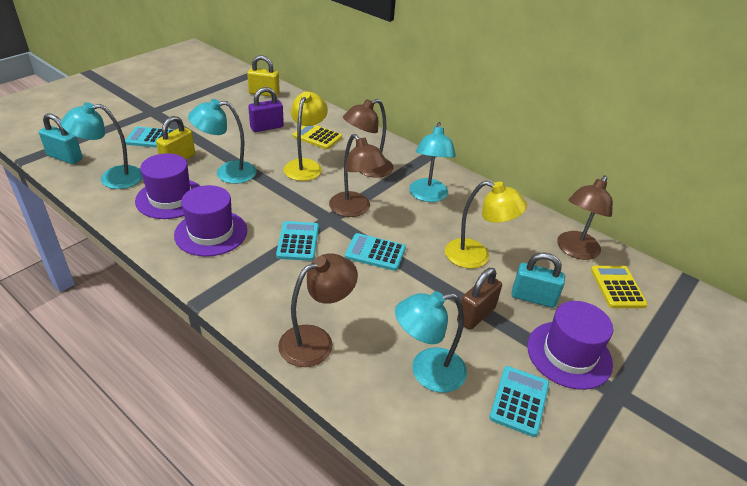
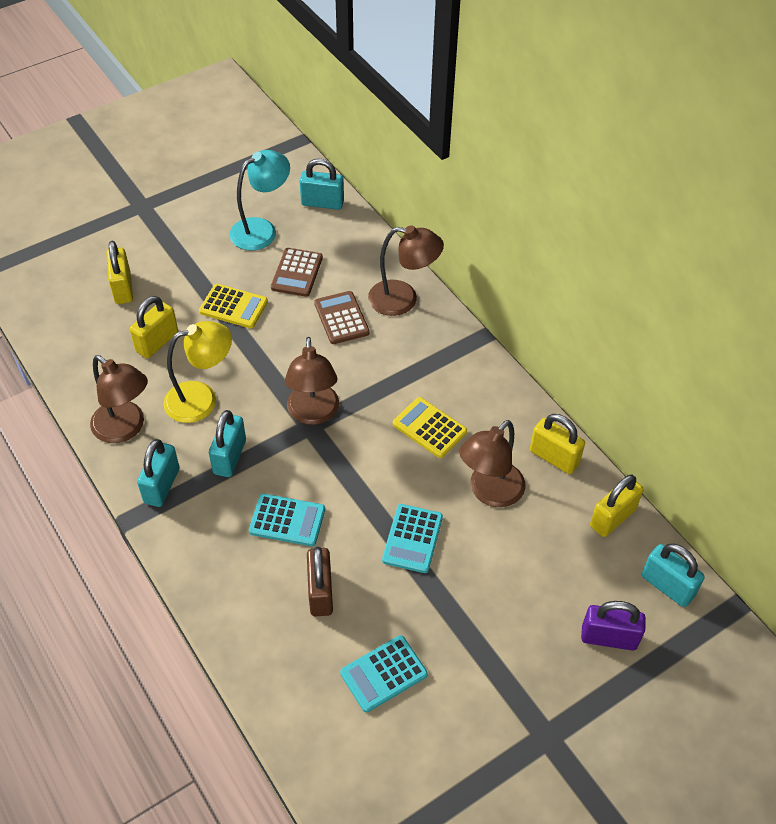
brown calculator: none = 0 -> [271,248,323,297] [314,291,370,344] = 2
purple hat: [135,153,200,219] [174,185,247,257] [527,301,613,390] = 3 -> none = 0
turquoise calculator: [125,126,174,148] [276,221,319,261] [345,233,406,271] [489,366,549,437] = 4 -> [249,494,325,546] [340,635,428,712] [382,504,443,573] = 3
turquoise lamp: [61,102,143,189] [188,99,257,184] [395,291,467,393] [409,122,456,202] = 4 -> [230,150,290,250] = 1
turquoise padlock: [39,113,83,164] [512,253,565,308] = 2 -> [137,439,179,507] [209,410,246,477] [300,158,344,210] [642,544,705,607] = 4
yellow lamp: [283,91,328,181] [445,181,527,269] = 2 -> [163,321,232,423] = 1
yellow padlock: [156,116,195,160] [247,55,280,97] = 2 -> [106,241,133,304] [130,296,178,358] [530,414,585,474] [590,475,644,537] = 4

